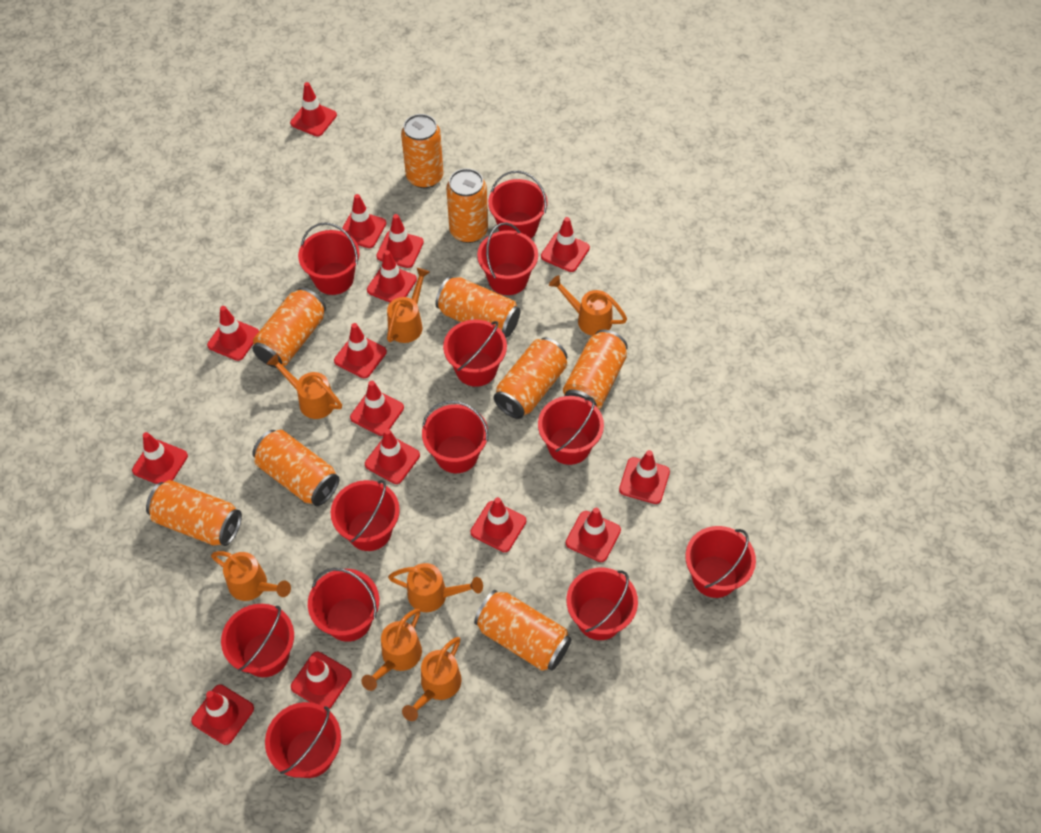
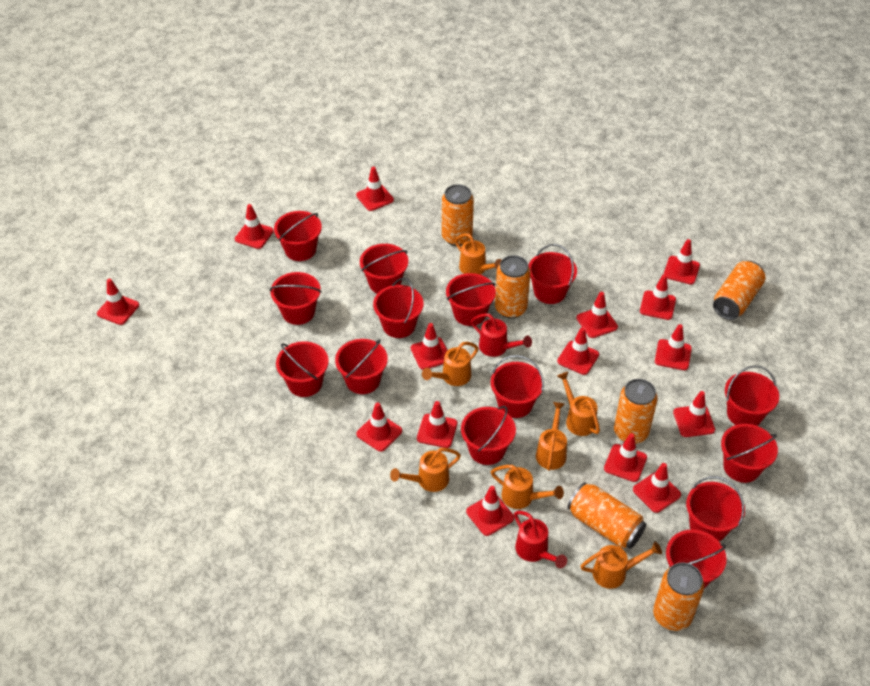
orange can: [146,480,242,546] [252,288,326,368] [252,430,339,506] [401,114,444,188] [435,277,520,338] [446,168,488,243] [474,590,571,671] [493,338,567,419] [563,330,628,409] = 9 -> [442,184,474,246] [495,255,531,318] [568,482,646,549] [614,379,658,444] [653,563,704,631] [713,261,765,320] = 6
red bucket: [221,604,294,677] [265,702,341,778] [298,222,359,295] [308,568,379,642] [331,480,400,551] [422,400,488,473] [443,320,507,387] [477,222,538,295] [488,171,548,238] [538,396,604,465] [567,568,638,640] [685,526,756,598] = 12 -> [270,272,321,325] [274,211,322,261] [276,341,329,397] [335,339,388,394] [360,244,408,294] [373,278,424,338] [446,273,496,326] [461,406,516,465] [491,355,544,418] [528,244,577,304] [666,529,727,588] [686,476,745,541] [721,424,778,483] [725,365,779,426] = 14
red watering can: none = 0 -> [471,313,532,357] [514,511,567,568] = 2

